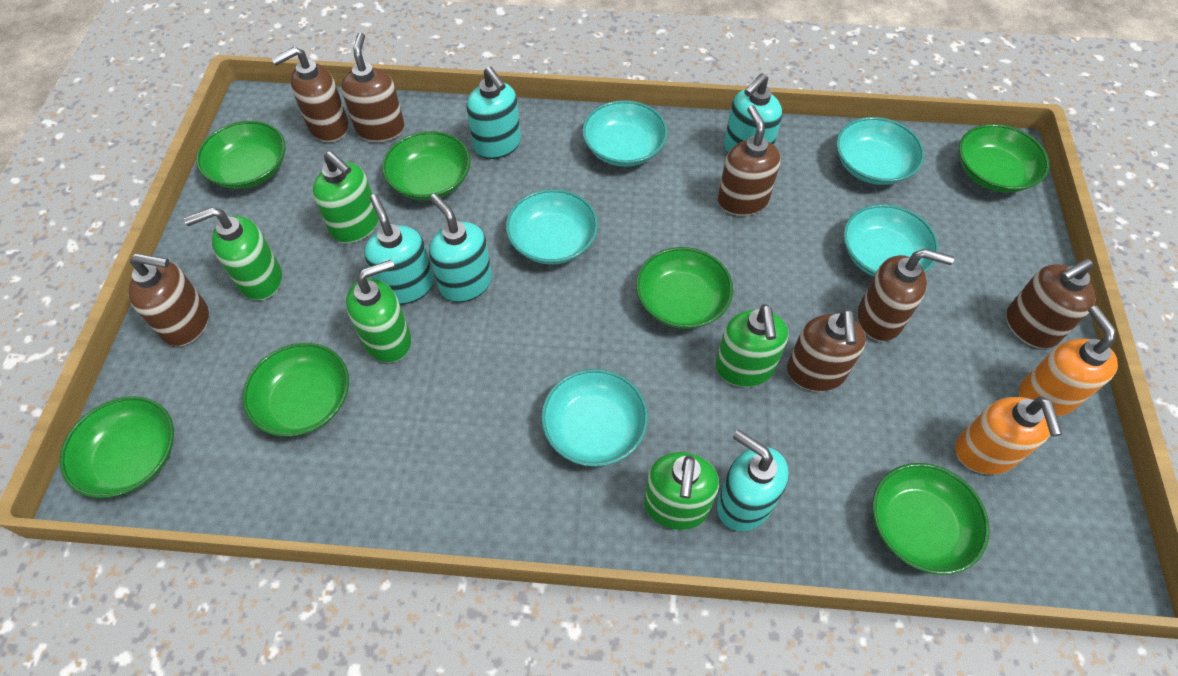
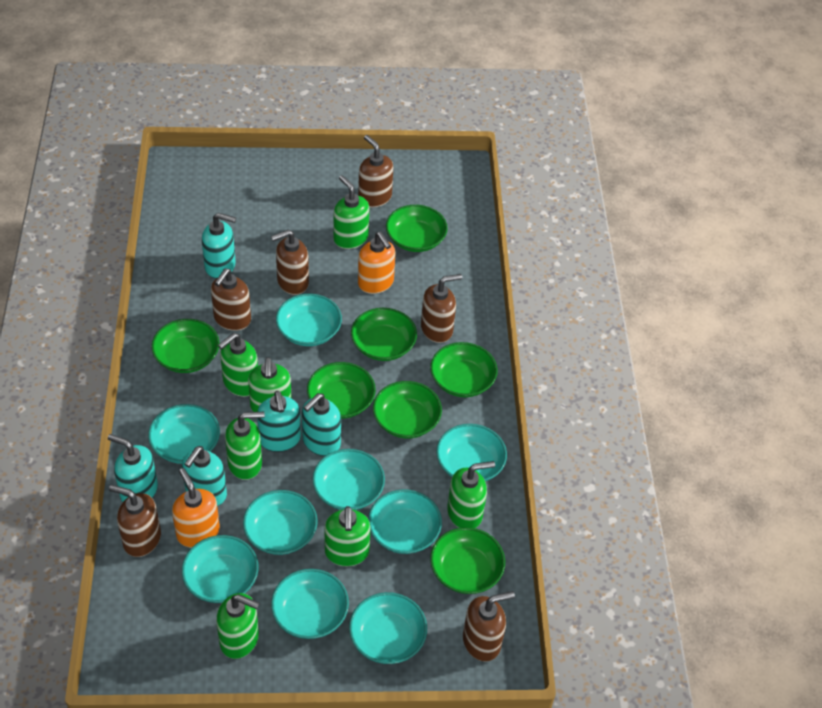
brown soap dispenser: [128,253,209,346] [272,47,349,142] [341,32,404,142] [718,105,781,216] [787,309,866,392] [858,249,954,341] [1006,259,1095,349] = 7 -> [109,485,161,557] [211,268,251,331] [271,230,309,295] [358,135,393,208] [421,274,462,343] [463,591,515,662] = 6
green soap dispenser: [184,207,282,300] [312,151,379,243] [346,260,411,363] [644,452,719,530] [715,304,788,387] = 5 -> [216,593,260,659] [218,333,258,397] [225,412,265,480] [248,357,292,412] [325,506,371,567] [333,175,369,249] [447,461,495,528] = 7
turquoise bowl: [506,189,598,265] [541,369,648,467] [582,100,668,167] [836,117,925,185] [843,204,939,277] = 5 -> [148,404,220,464] [182,535,259,603] [243,490,318,555] [271,569,349,639] [276,294,342,346] [312,449,385,510] [349,592,427,664] [368,489,442,554] [436,424,507,481] = 9

